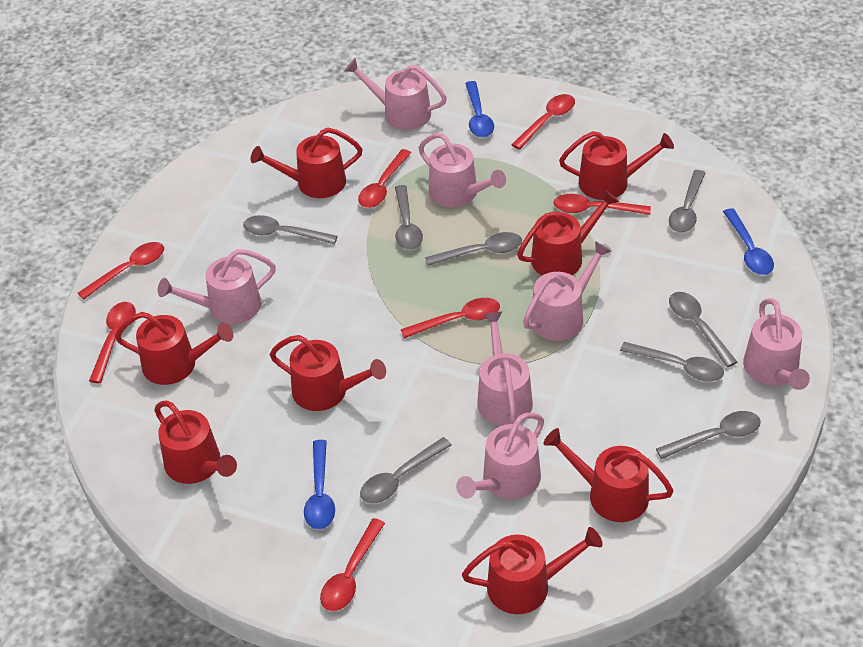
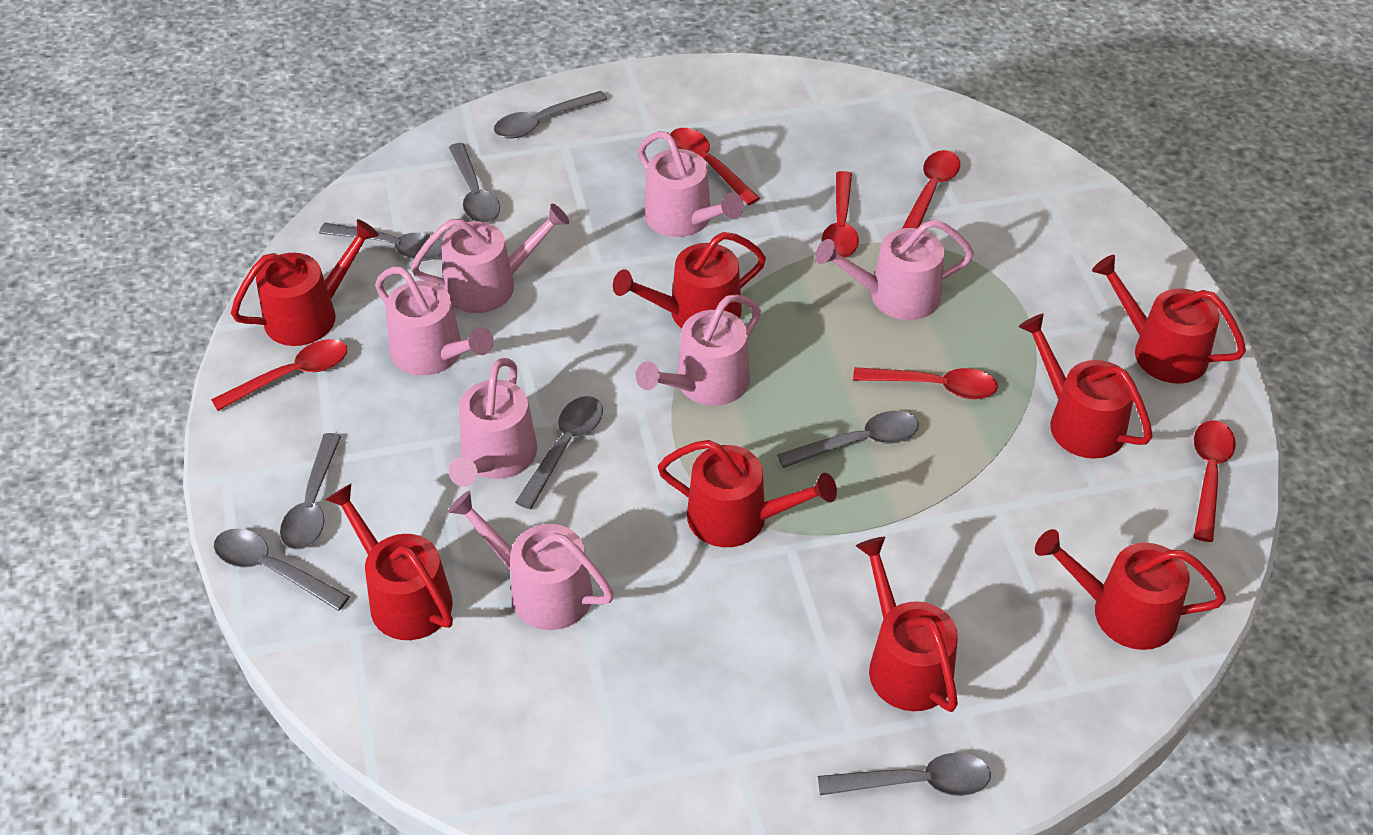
blue spoon: [304,440,335,529] [465,81,494,137] [723,208,774,275] = 3 -> none = 0
red spoon: [78,242,164,300] [89,302,136,383] [320,518,385,611] [358,149,411,208] [401,298,500,338] [511,94,575,150] [553,194,651,215] = 7 -> [211,339,348,411] [670,128,760,205] [822,171,859,258] [853,367,998,399] [902,150,960,229] [1194,420,1236,542] = 6

